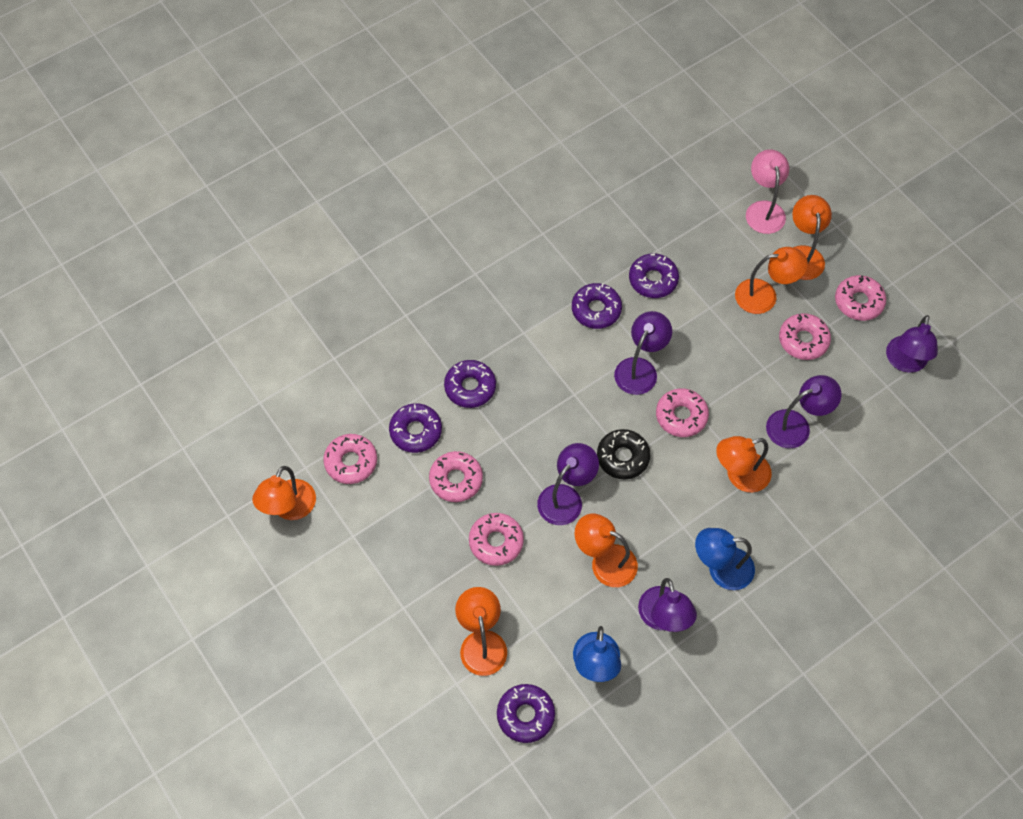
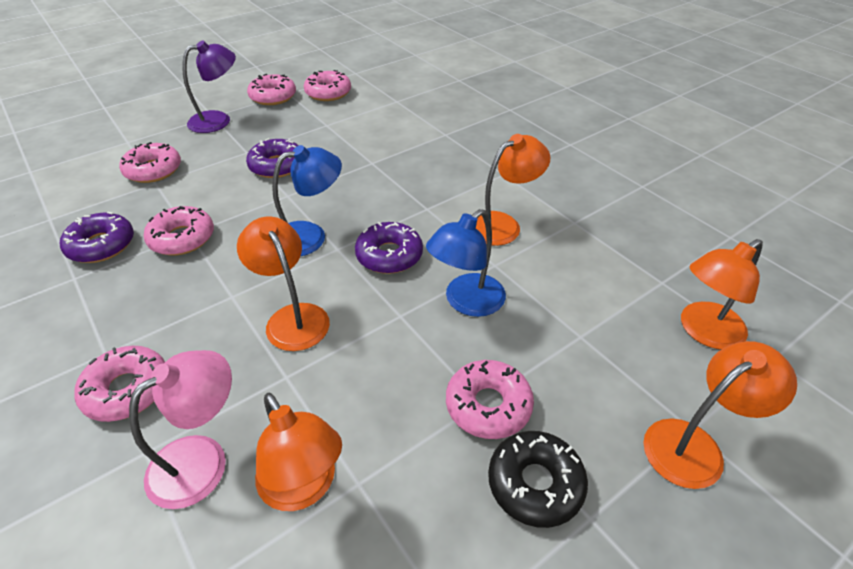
orange lamp: [252,466,316,520] [455,587,507,676] [575,514,638,587] [716,436,772,492] [735,247,808,314] [792,195,832,280] = 6 -> [237,216,330,351] [255,392,342,511] [476,134,550,246] [643,341,797,489] [681,239,763,349] = 5
purple donut: [389,403,442,453] [444,360,496,408] [497,684,555,743] [572,283,622,329] [629,253,679,298] = 5 -> [60,212,134,263] [246,138,299,178] [355,222,423,274] = 3
purple lamp: [537,443,599,525] [614,311,672,395] [638,578,697,632] [766,375,842,448] [886,315,938,373] = 5 -> [182,40,236,133] = 1

